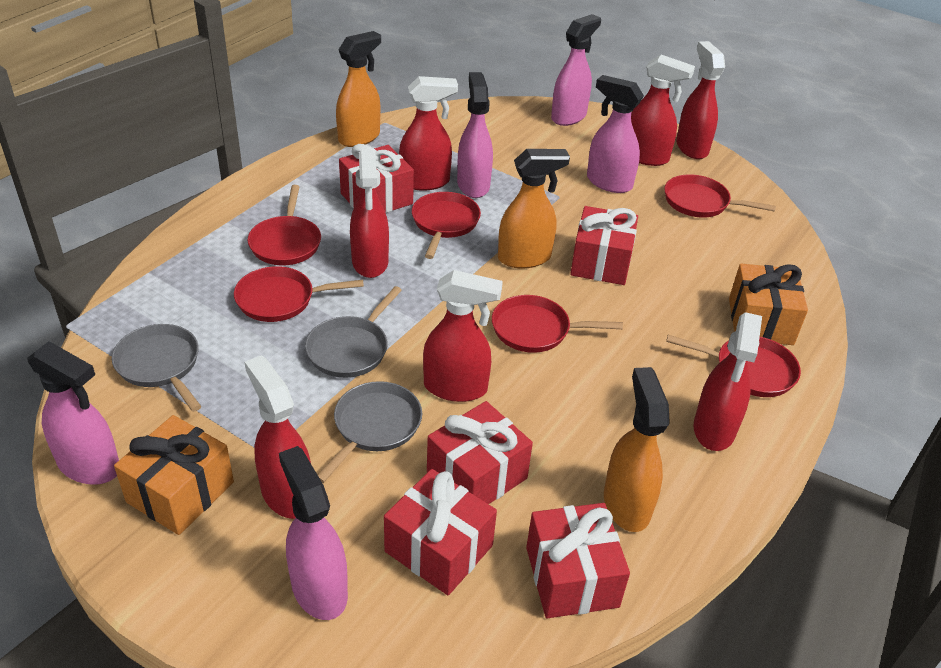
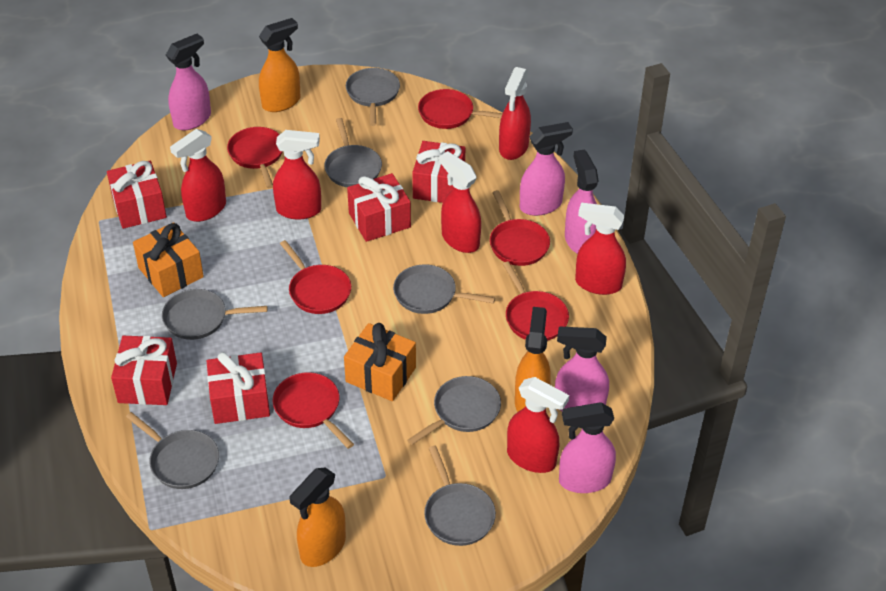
grey pan: [112,324,202,412] [305,286,402,378] [318,381,422,483] = 3 -> [126,412,219,489] [162,289,267,340] [324,118,382,187] [346,68,400,126] [393,264,495,314] [407,376,501,445] [424,446,496,546] = 7
red spray bottle: [245,355,311,519] [350,150,389,278] [399,76,458,191] [423,270,503,402] [631,54,695,166] [676,41,725,159] [694,312,762,451] = 7 -> [170,129,226,222] [273,130,321,219] [439,151,481,253] [499,67,531,160] [507,377,569,473] [575,203,626,295] = 6

